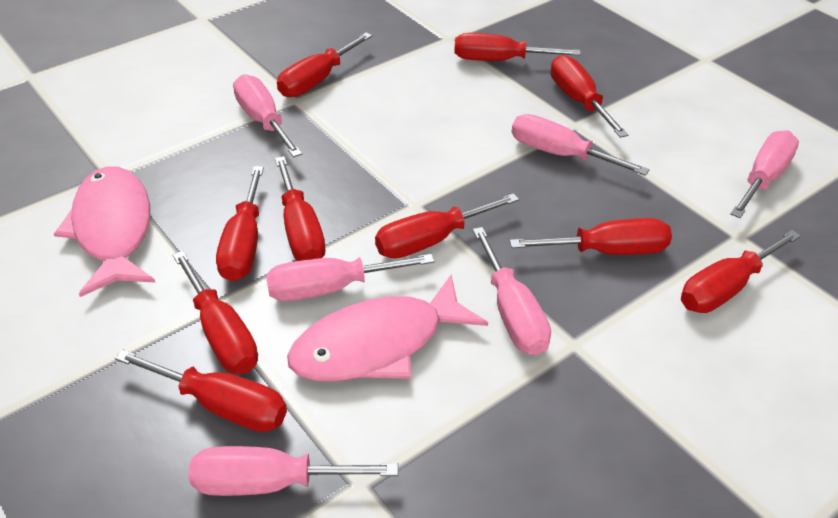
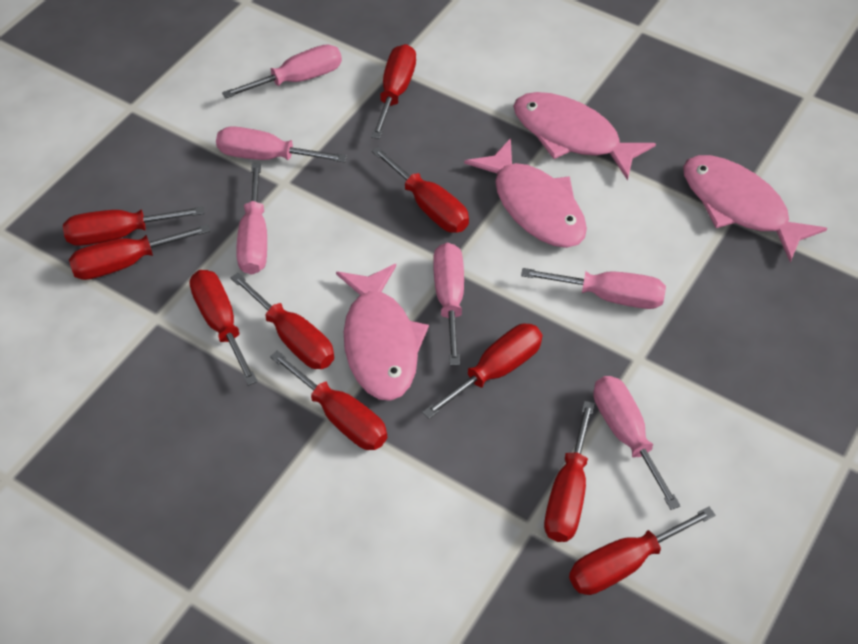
pink fish: [54,166,156,297] [287,275,488,382] = 2 -> [336,264,429,401] [464,138,587,248] [513,92,656,181] [683,155,827,262] = 4

